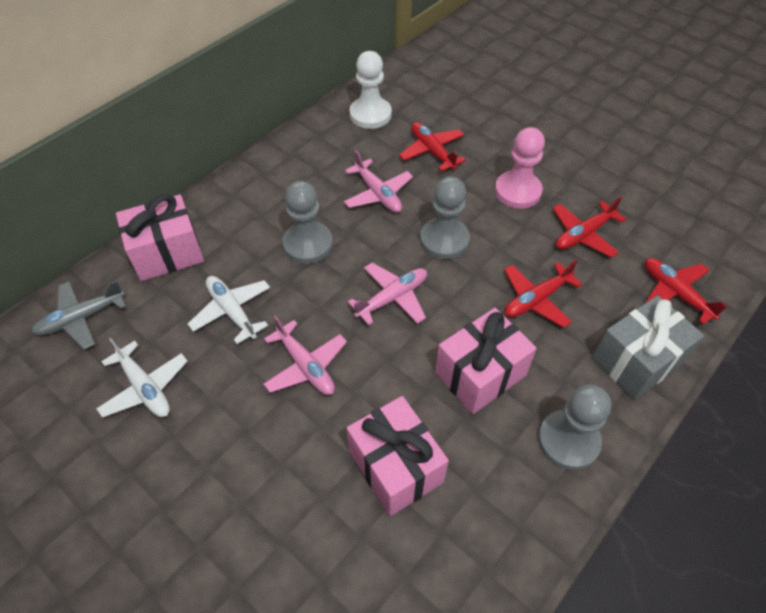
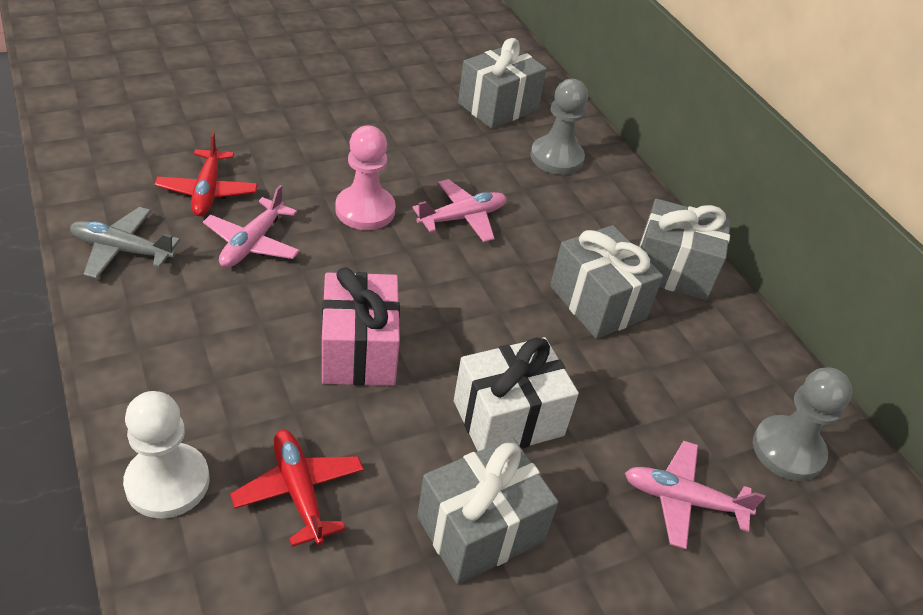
grey gift: [592,295,704,400] = 1 -> [417,437,558,584] [458,38,547,129] [550,225,663,339] [639,199,731,300] = 4
grey pawn: [282,181,333,264] [420,176,470,259] [538,384,611,470] = 3 -> [530,79,588,175] [753,367,852,481] = 2
pink gift: [116,194,204,281] [347,396,449,516] [435,308,537,414] = 3 -> [322,267,400,386] = 1
red plane: [399,122,466,172] [504,260,582,328] [553,196,626,258] [645,258,727,325] = 4 -> [154,132,258,216] [230,430,364,547] = 2
white gift: none = 0 -> [454,337,579,451] = 1
white plane: [96,338,188,418] [188,276,270,344] = 2 -> none = 0

